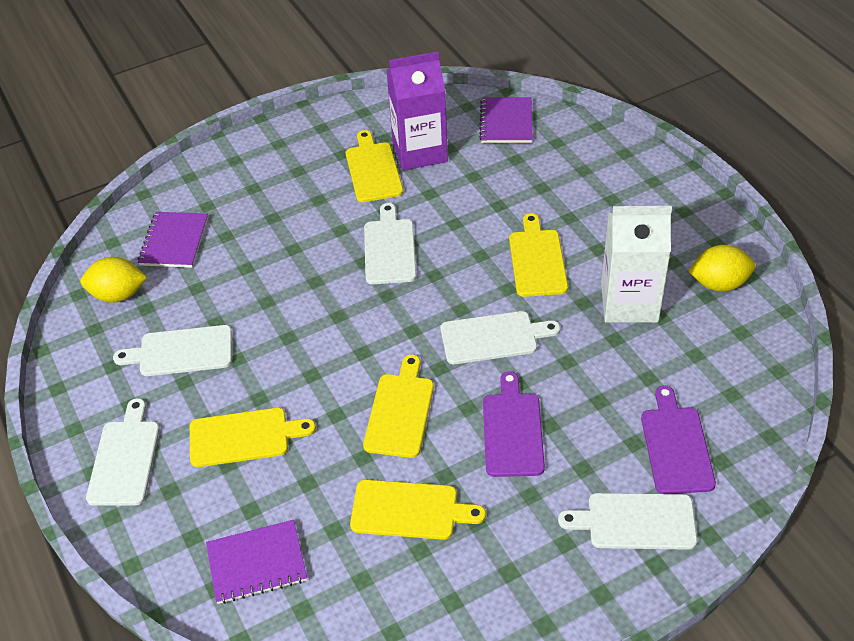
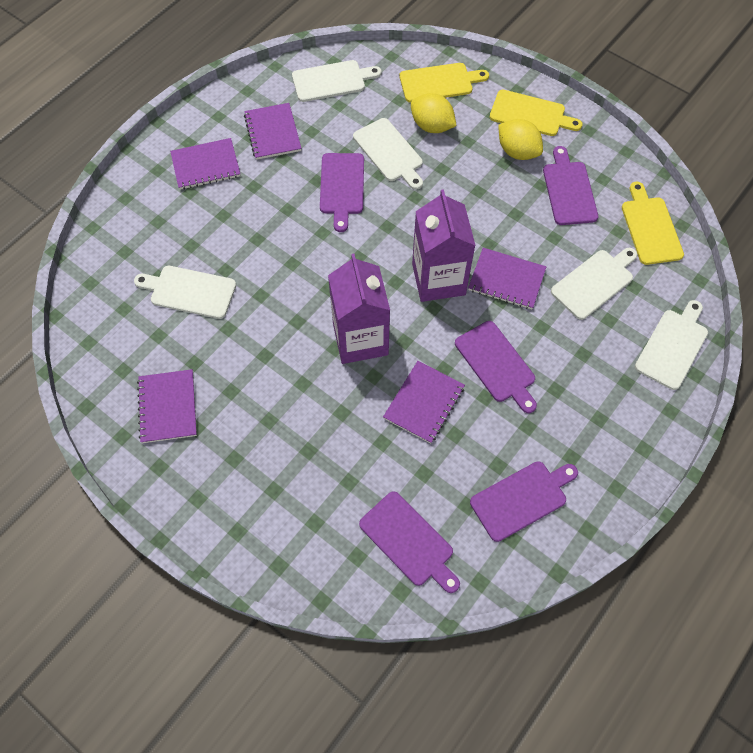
purple carton: [386,51,448,170] = 1 -> [328,254,390,364] [412,189,476,302] = 2
purple cutting board: [483,371,545,477] [641,385,716,494] = 2 -> [320,153,364,232] [359,491,460,593] [455,321,537,413] [470,461,578,542] [543,146,598,225] = 5
purple notebook: [138,212,208,268] [206,520,307,604] [479,97,533,143] = 3 -> [137,369,197,443] [170,138,240,190] [244,103,302,160] [383,361,465,444] [468,248,546,309] = 5
white carton: [601,206,672,323] = 1 -> none = 0
yellow cutting board: [190,408,316,467] [346,130,403,202] [350,480,486,540] [363,354,434,458] [509,213,568,297] = 5 -> [400,63,489,103] [490,90,582,136] [622,182,684,265] = 3

